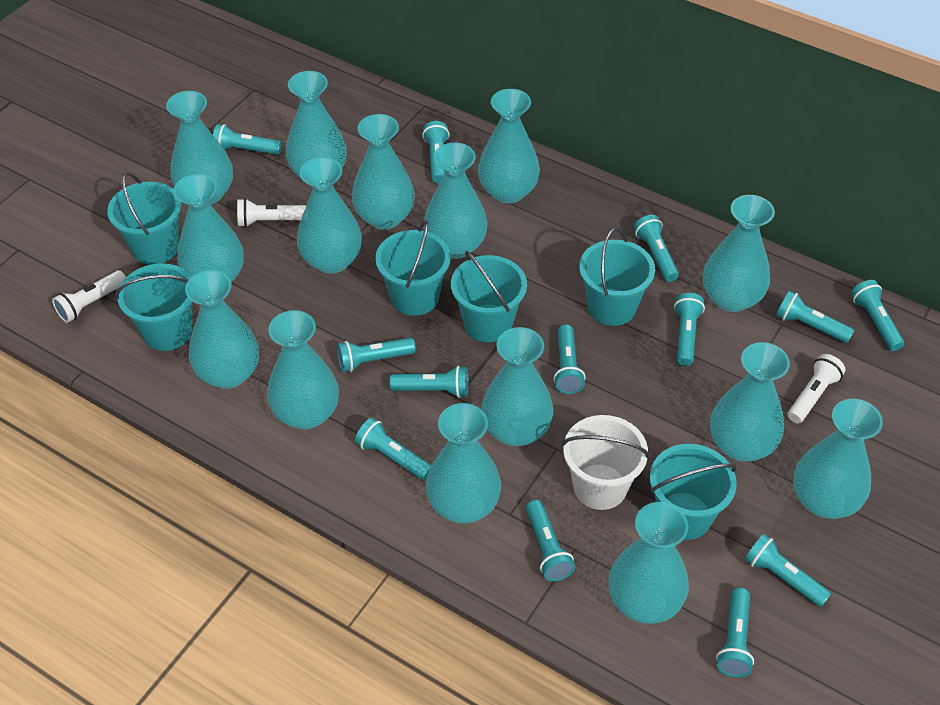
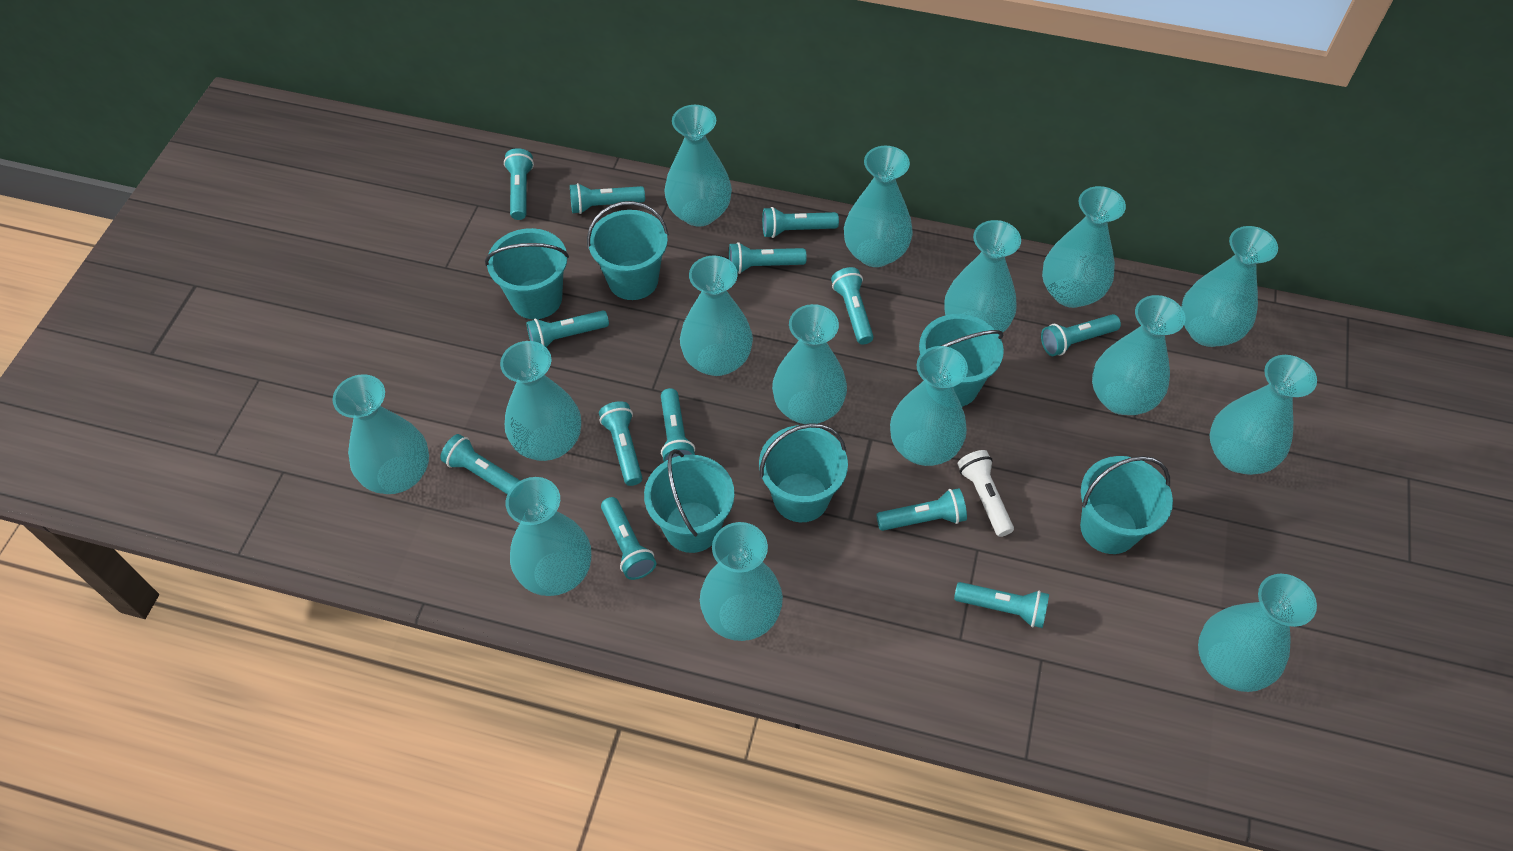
white bucket: [562,415,650,510] = 1 -> none = 0
white flashlight: [52,270,126,323] [237,198,306,227] [787,354,846,424] = 3 -> [958,450,1014,537] = 1

